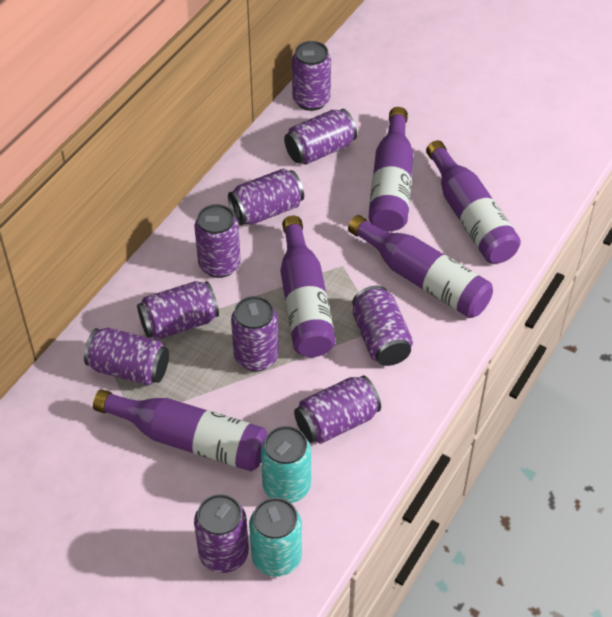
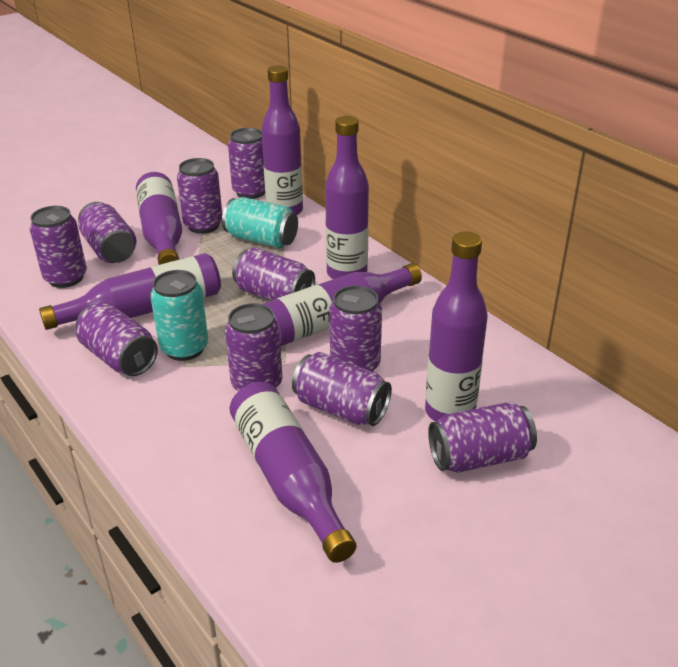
purple bottle: [93,389,268,471] [281,216,335,357] [348,215,493,318] [368,107,413,231] [426,140,521,263] = 5 -> [39,253,221,330] [136,172,182,265] [230,382,356,563] [261,65,303,215] [263,263,422,346] [325,116,369,279] [425,231,488,422] = 7

